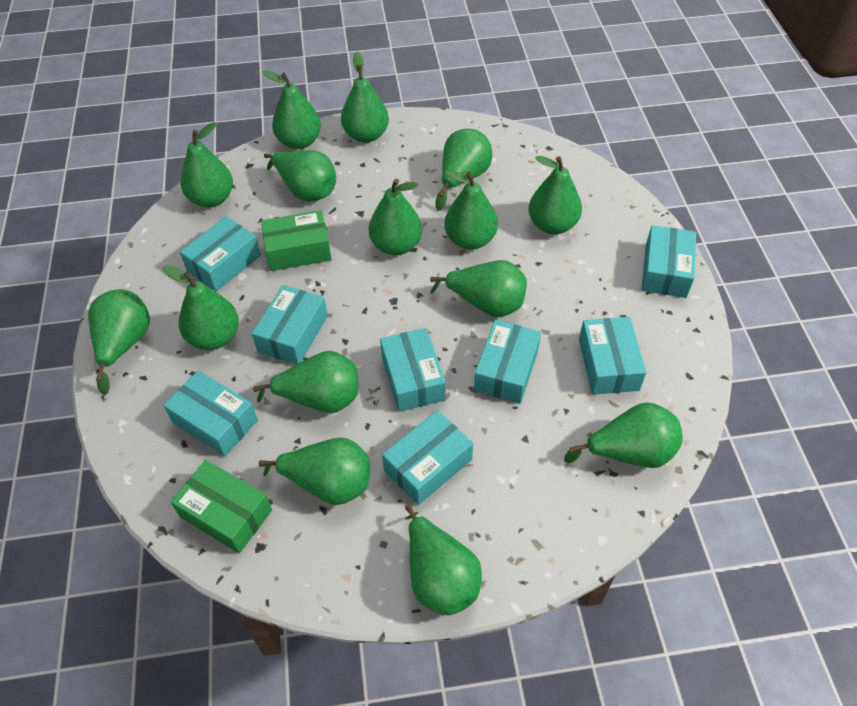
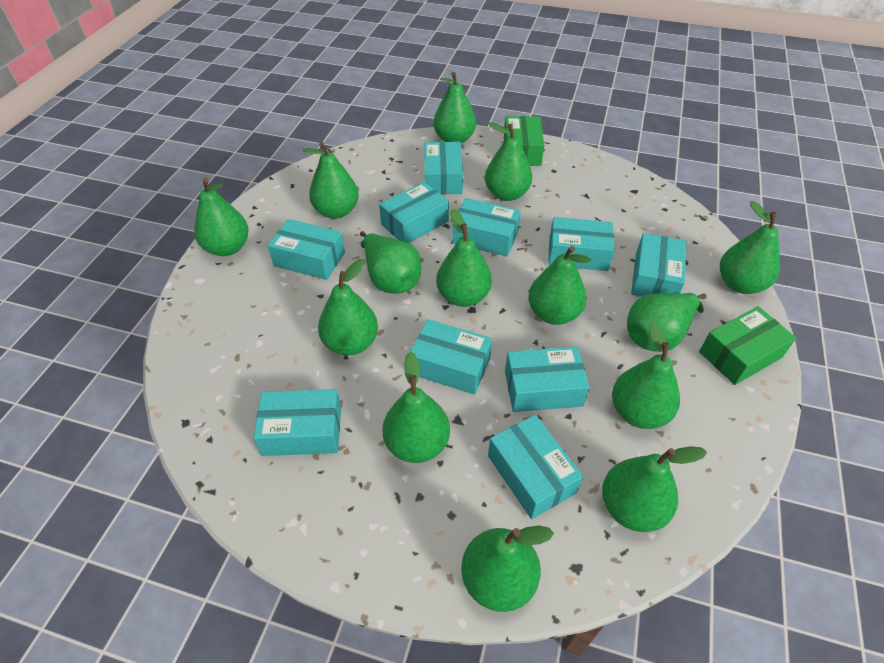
green pear: [88,289,150,395] [162,265,239,350] [181,122,233,208] [253,351,358,413] [259,438,370,505] [263,70,321,149] [264,150,336,202] [341,52,389,143] [369,179,422,255] [405,504,482,615] [430,260,527,317] [435,129,492,211] [444,170,498,250] [529,156,582,234] [564,402,683,468] = 15 -> [194,178,249,256] [303,142,359,219] [318,259,378,355] [360,231,421,294] [382,351,450,463] [433,72,476,144] [436,209,492,307] [461,526,554,612] [485,122,532,201] [528,246,591,325] [602,446,707,532] [612,321,680,429] [627,293,707,352] [720,201,780,294] = 14
turquoise box: [164,370,258,457] [180,216,261,292] [252,285,328,365] [380,328,446,412] [382,410,473,505] [474,320,541,404] [579,317,646,395] [641,225,696,298] = 8 -> [253,389,341,456] [268,219,345,280] [379,182,449,243] [411,319,492,395] [424,142,463,194] [452,198,521,257] [488,415,583,519] [505,347,590,412] [548,217,615,271] [631,233,687,297] = 10

